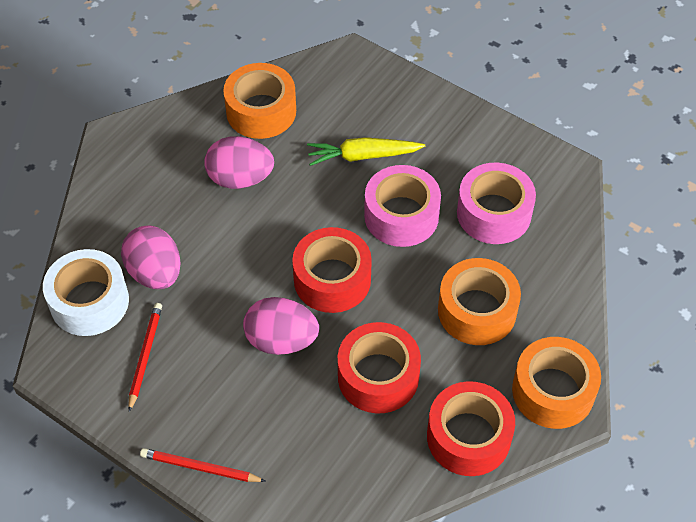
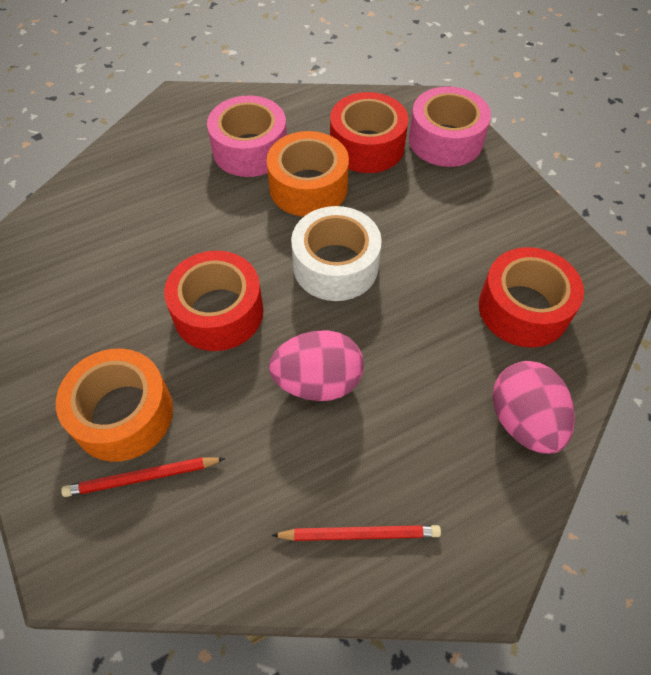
orange tape: [223,63,296,139] [438,258,521,345] [512,337,601,429] = 3 -> [56,349,173,462] [266,131,349,217] = 2
pink egg: [121,225,181,289] [204,136,274,189] [243,297,319,355] = 3 -> [269,330,364,401] [493,361,575,454] = 2
yellow carrot: [307,137,425,166] = 1 -> none = 0

